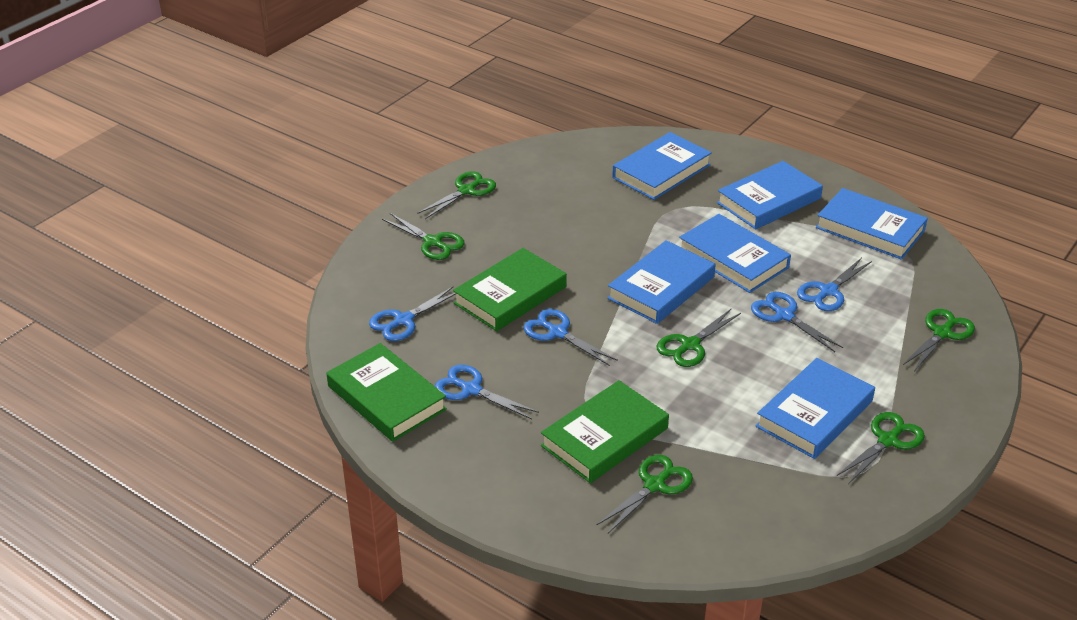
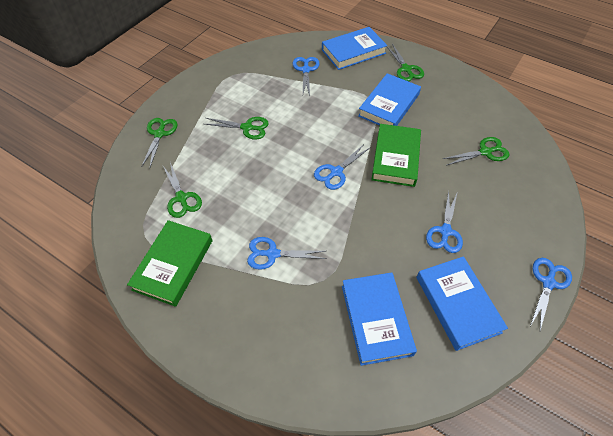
blue book: [607,240,716,324] [612,132,712,200] [679,214,791,293] [717,161,823,229] [756,358,875,459] [816,188,928,260] = 6 -> [322,27,388,70] [342,272,417,366] [358,73,421,126] [416,256,508,351] = 4
green book: [326,343,447,442] [453,248,567,331] [541,380,669,483] = 3 -> [127,220,213,307] [371,124,421,187] = 2
green scissors: [382,213,465,260] [417,171,496,219] [597,455,693,533] [657,309,741,367] [837,412,925,484] [903,309,975,371] = 6 -> [141,118,178,167] [163,162,202,218] [204,117,269,140] [386,44,424,82] [443,137,510,165] = 5

